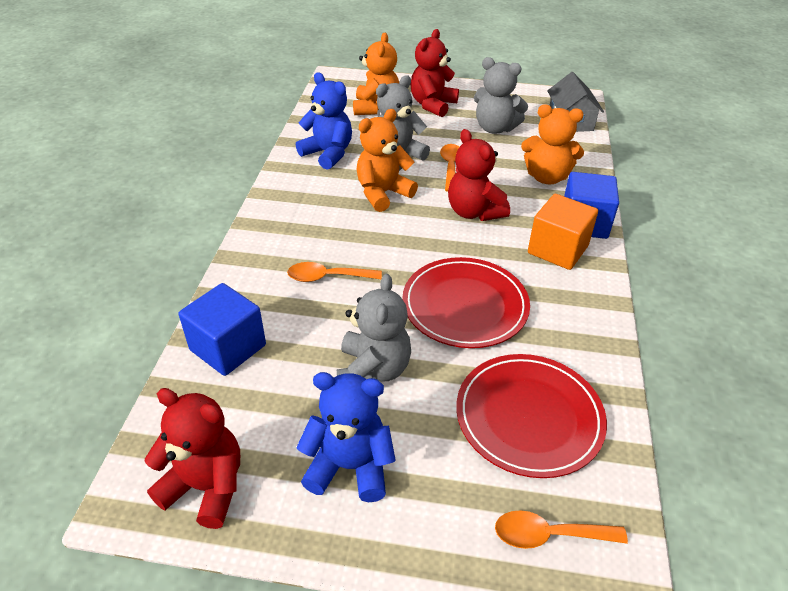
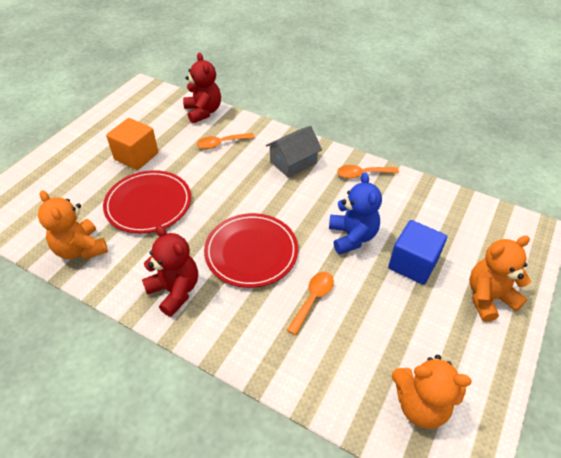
blue cube: [179,283,266,376] [564,172,619,239] = 2 -> [388,220,447,285] = 1
blue teddy bear: [296,72,352,170] [296,372,396,502] = 2 -> [329,172,382,255] = 1
grey teddy bear: [337,274,411,382] [376,75,430,171] [474,57,528,134] = 3 -> none = 0
red teddy bear: [144,388,240,529] [410,29,459,117] [448,129,510,221] = 3 -> [142,225,198,317] [183,53,221,124] = 2

